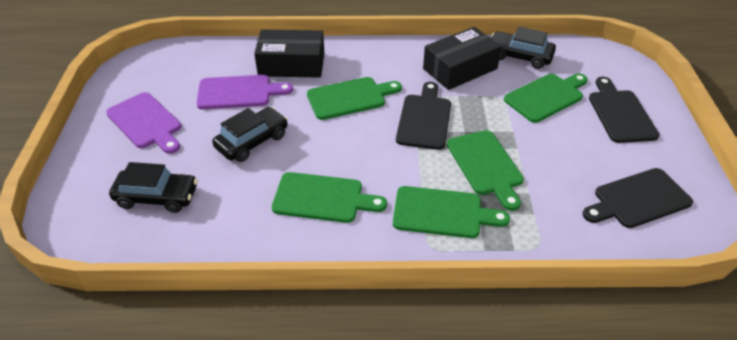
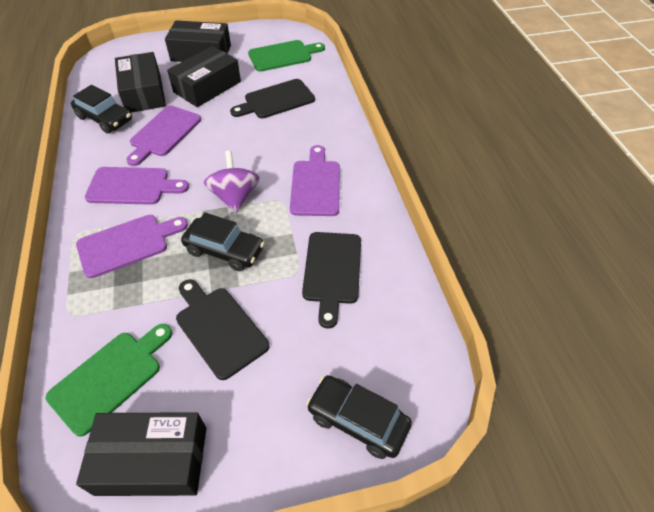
black box: [254,30,324,78] [423,27,502,90] = 2 -> [76,412,206,496] [115,52,166,113] [165,20,231,62] [167,46,241,107] = 4
green cutting board: [272,172,387,223] [307,77,402,120] [393,186,510,238] [447,130,524,211] [504,73,588,123] = 5 -> [46,324,172,437] [248,40,325,72] = 2
purple cutting board: [106,92,181,154] [197,75,293,109] = 2 -> [76,215,188,278] [85,167,189,205] [126,106,201,166] [290,145,340,216] = 4
purple spinning top: none = 0 -> [203,151,260,213] = 1

